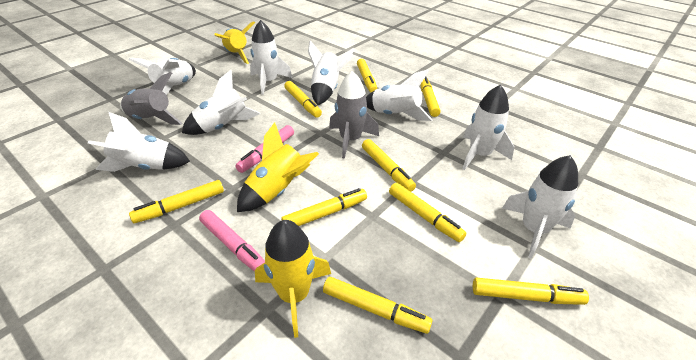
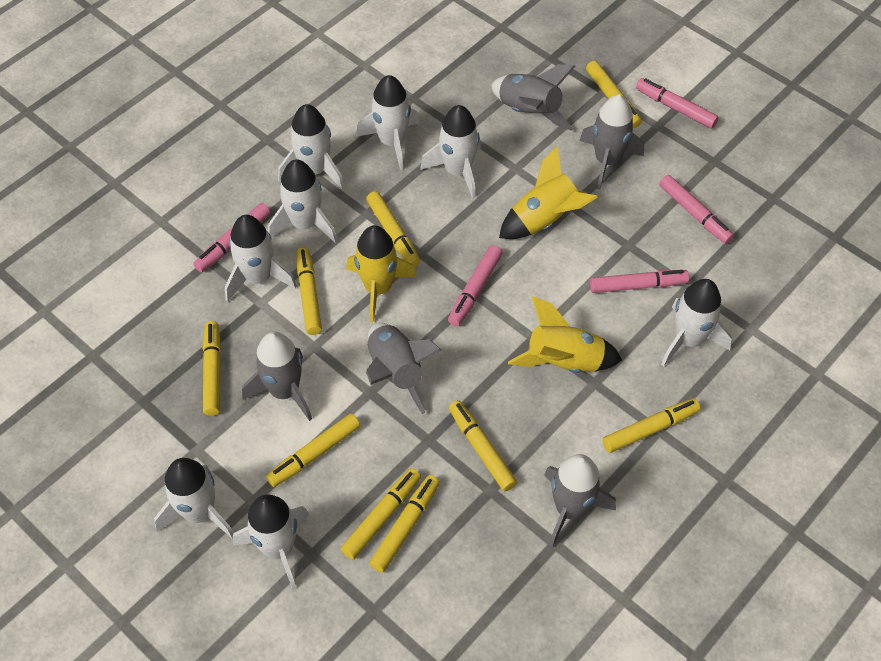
grey rocket: [120,72,183,125] [329,71,379,159] = 2 -> [242,332,312,421] [366,323,441,414] [491,64,575,131] [544,454,616,548] [580,95,644,189] = 5
pink marker: [199,210,265,272] [235,125,294,173] = 2 -> [193,203,270,272] [448,245,502,326] [590,270,689,293] [636,78,719,129] [659,175,734,244] = 5

